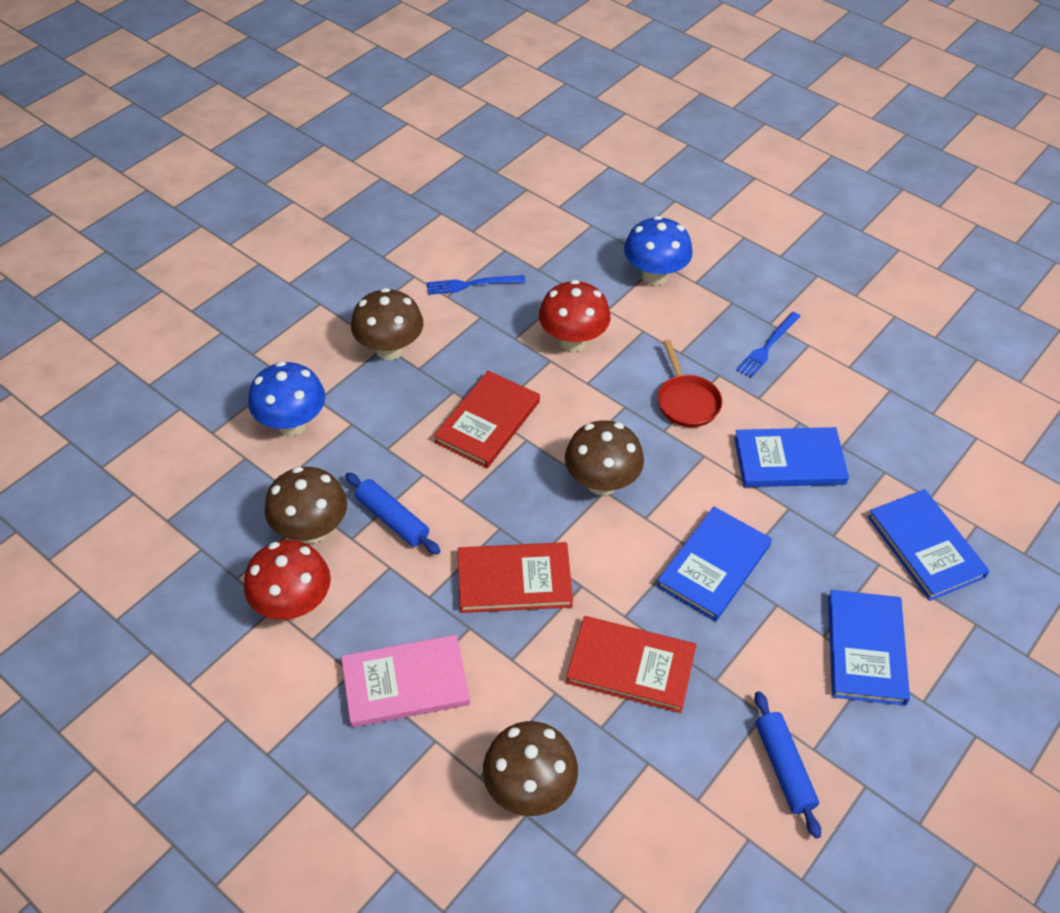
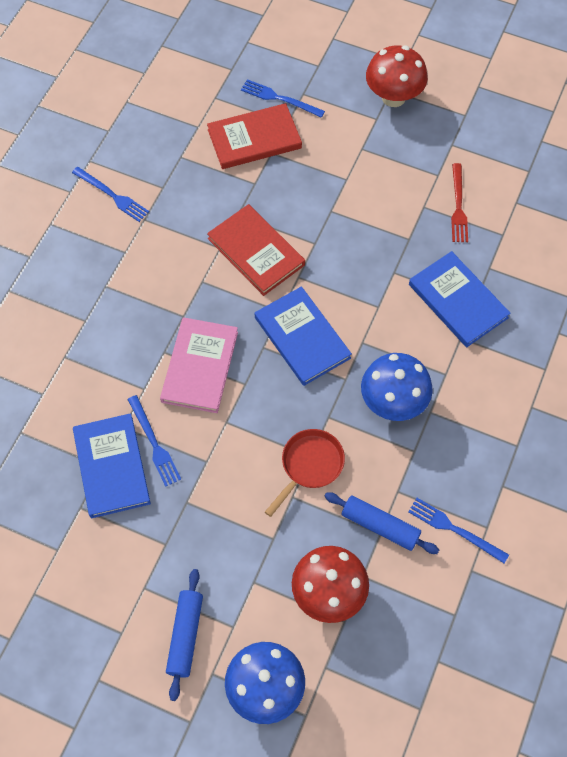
blue book: [656,506,772,622] [734,427,849,487] [828,590,910,705] [868,489,990,601] = 4 -> [73,413,151,518] [255,286,352,386] [409,251,511,347] = 3
blue fork: [427,275,525,295] [736,312,801,378] = 2 -> [72,167,149,222] [127,395,181,487] [241,79,325,118] [408,498,509,563] = 4
brown mushroom: [265,467,347,543] [351,288,423,360] [483,721,578,816] [565,420,644,496] = 4 -> none = 0
red book: [434,371,540,468] [458,542,573,613] [566,616,697,713] = 3 -> [207,103,302,169] [207,204,305,296] = 2
red fork: none = 0 -> [451,163,468,242] = 1

